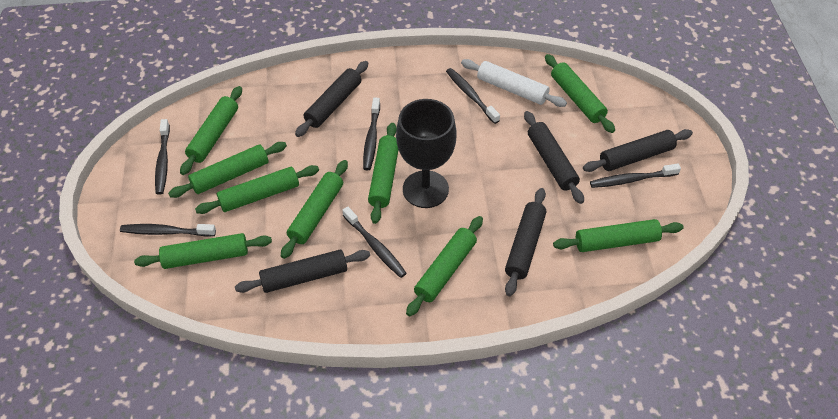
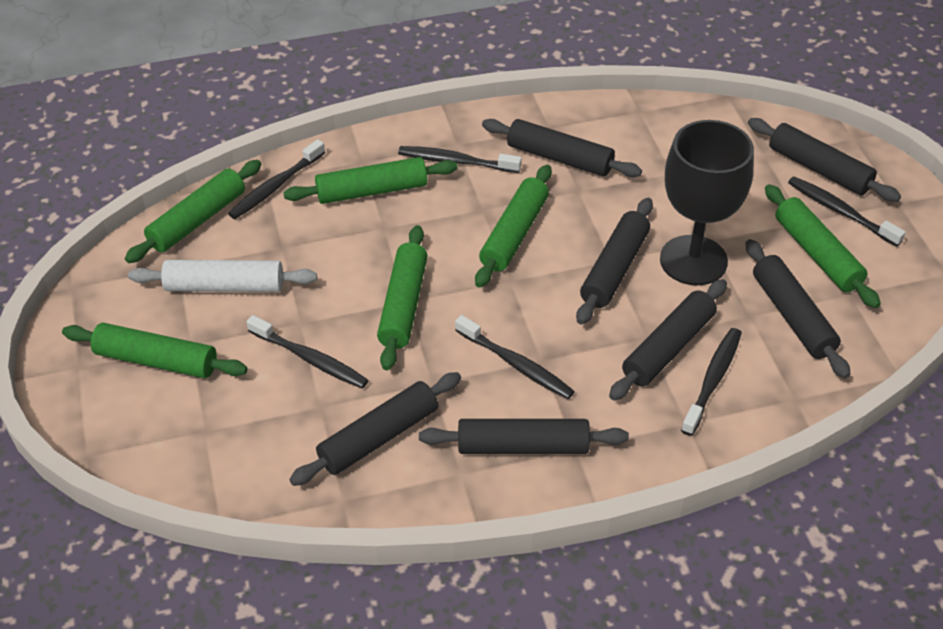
black rolling pin: [235,250,370,293] [295,61,368,137] [505,188,546,296] [524,111,584,204] [583,129,693,172] = 5 -> [289,372,461,486] [419,419,629,454] [482,119,642,177] [576,198,653,325] [609,279,727,400] [746,239,851,379] [748,118,901,202] = 7
green rolling pin: [134,233,272,269] [168,142,287,198] [180,86,242,175] [195,165,319,214] [281,160,348,259] [368,123,398,224] [406,216,483,316] [545,54,615,133] [553,219,683,252] = 9 -> [62,323,247,378] [125,160,262,263] [283,157,458,204] [377,225,428,370] [475,165,552,287] [765,184,881,308] = 6

